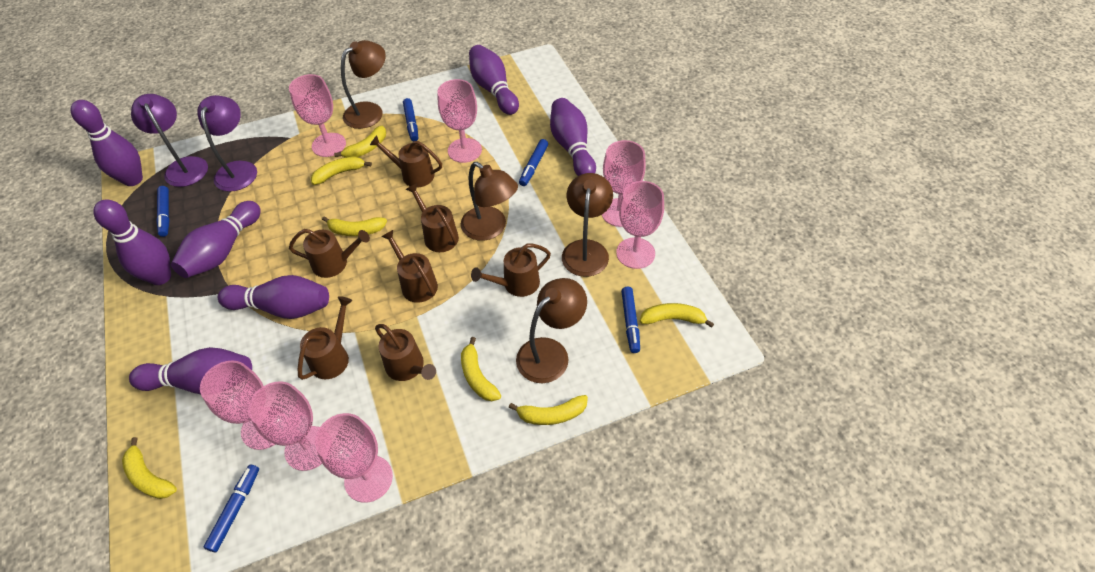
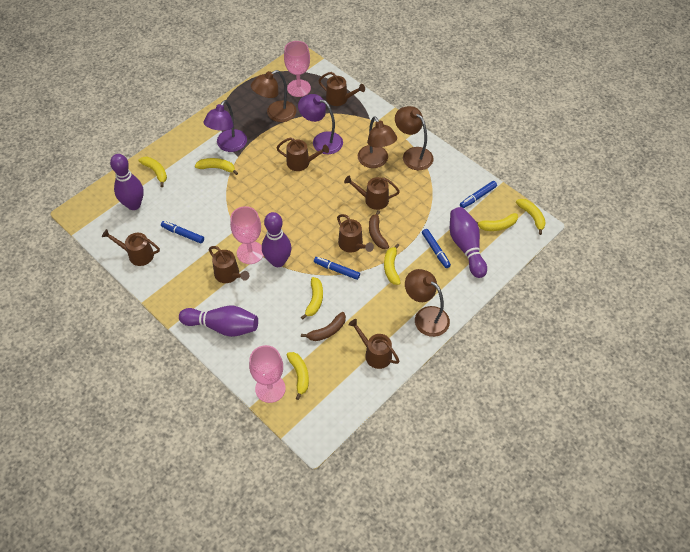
blue marker: [156,186,170,237] [204,465,259,552] [403,98,418,141] [519,139,548,186] [621,287,640,353] = 5 -> [161,221,204,244] [314,257,360,280] [422,229,451,268] [460,181,497,208] = 4
brown banana: none = 0 -> [301,312,346,341] [369,210,389,249] = 2
pink goblet: [200,361,275,450] [248,381,322,471] [289,74,346,157] [315,413,393,503] [437,79,482,163] [602,140,646,227] [616,181,664,269] = 7 -> [230,206,264,264] [249,345,286,403] [284,41,311,97] = 3
purple bowling pin: [71,100,143,186] [93,199,171,285] [129,347,252,395] [171,201,261,278] [218,275,329,319] [469,45,519,115] [550,98,596,176] = 7 -> [110,154,144,210] [179,306,258,337] [262,212,291,267] [450,207,487,278] = 4

